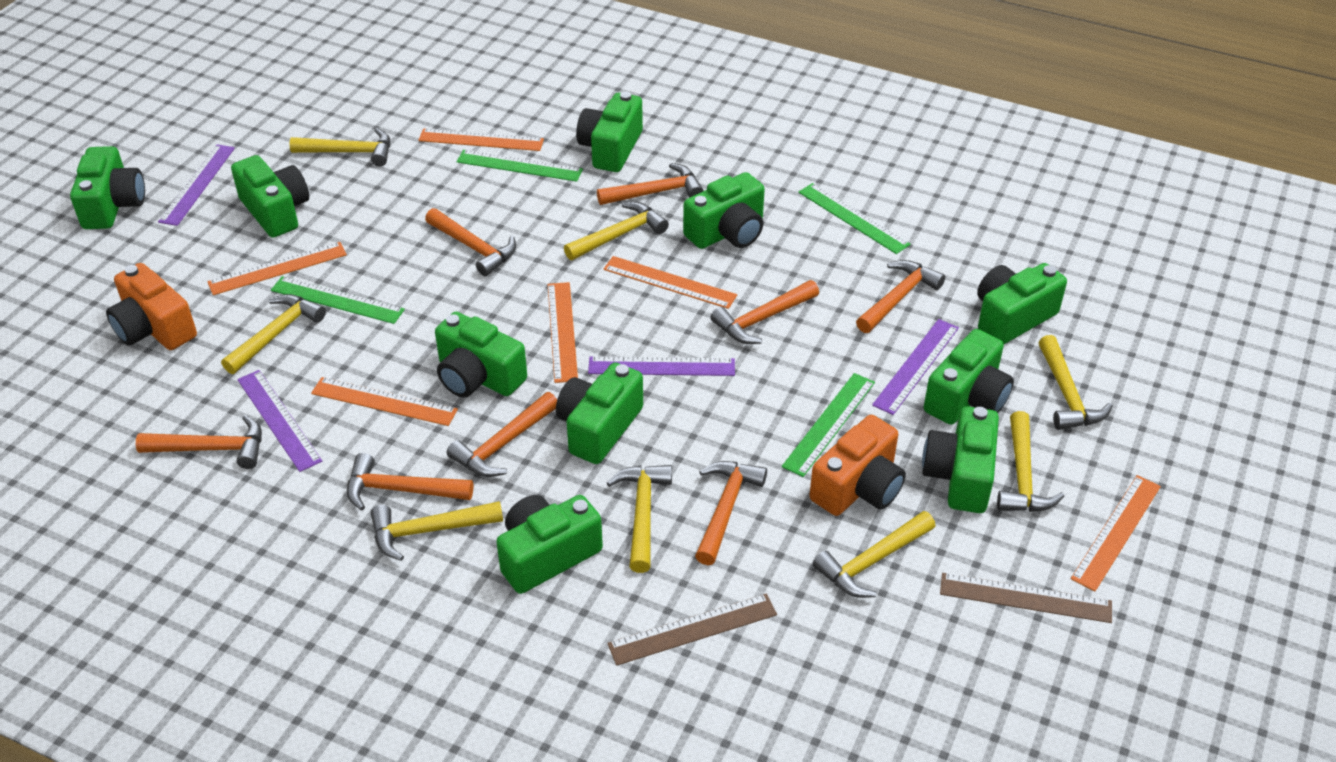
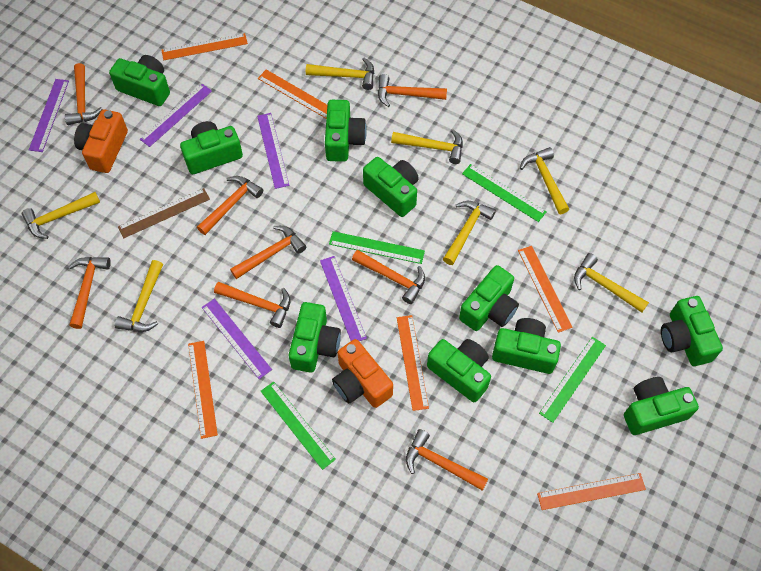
brown ruler: [608,594,777,666] [940,573,1112,623] = 2 -> [118,188,210,238] = 1
purple ruler: [158,144,235,226] [237,370,322,472] [588,357,735,376] [872,319,959,415] = 4 -> [29,79,69,152] [140,84,212,147] [202,299,272,379] [257,113,289,189] [320,256,367,341] = 5
yellow hammer: [221,294,326,374] [289,128,390,166] [371,501,503,561] [564,202,669,260] [607,465,672,573] [813,511,935,598] [997,411,1064,512] [1038,335,1113,430] = 8 -> [22,192,100,239] [115,260,163,332] [306,58,374,90] [391,129,463,164] [443,201,496,265] [520,147,569,214] [574,253,649,313] = 7

